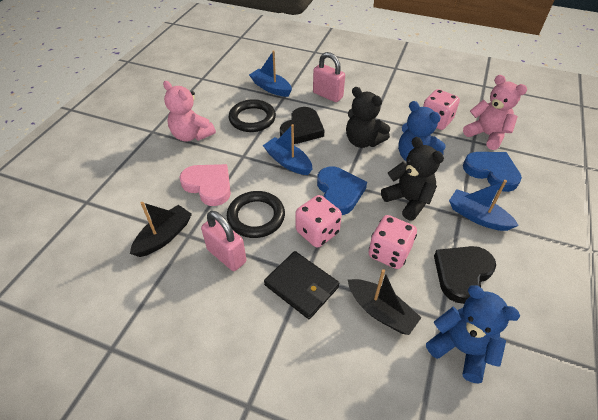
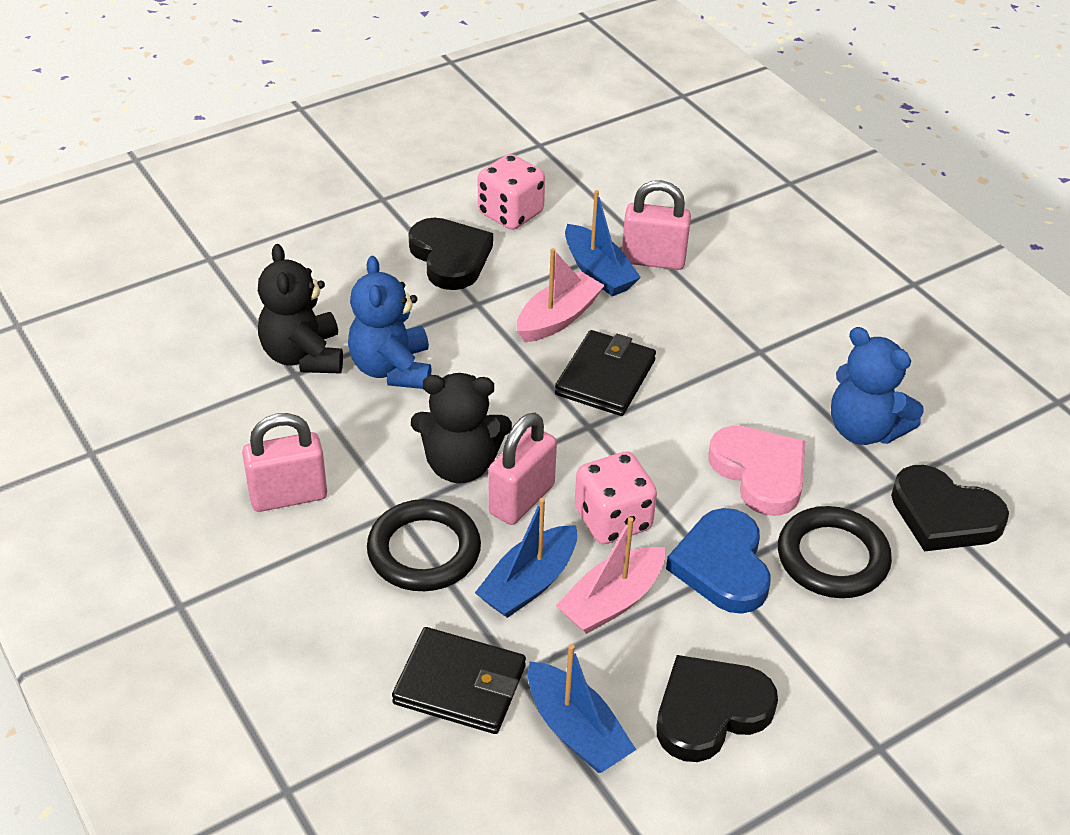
black boat: [130,202,192,257] [348,269,421,335] = 2 -> none = 0
black heart: [280,107,325,144] [434,246,496,304] = 2 -> [409,218,493,290] [657,655,778,762] [891,465,1009,552] = 3
black wallet: [264,251,339,319] = 1 -> [392,627,526,734] [555,330,656,416] = 2
blue heart: [317,167,367,215] [463,152,522,192] = 2 -> [666,508,771,614] = 1
pink boat: none = 0 -> [517,248,605,342] [556,517,665,634] = 2
pink dice: [295,195,342,248] [368,215,417,269] [423,89,460,130] = 3 -> [478,154,545,230] [575,451,657,544] = 2
pink padlock: [201,211,246,271] [313,52,345,102] = 2 -> [242,413,327,512] [488,413,557,525] [622,180,691,270] = 3
pink teddy bear: [163,81,216,142] [463,75,527,150] = 2 -> none = 0

